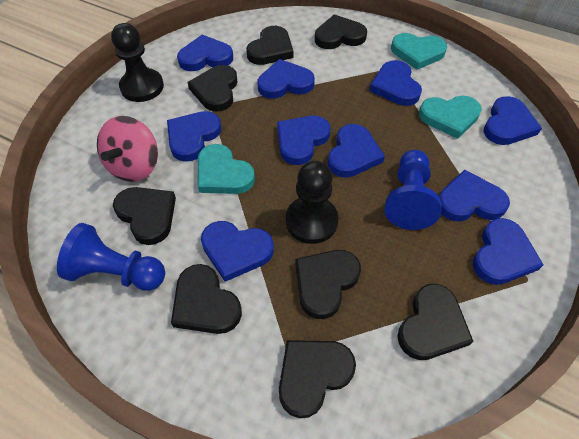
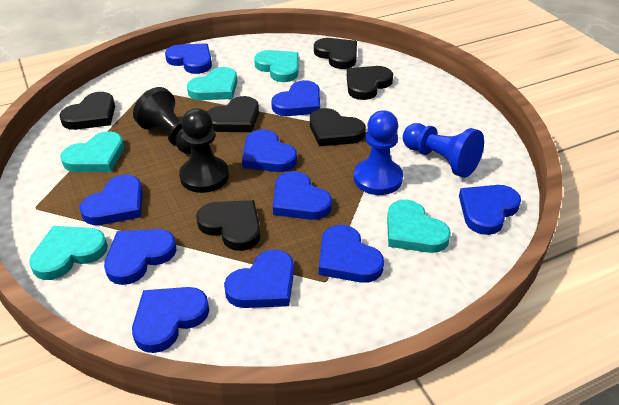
black heart: [113,187,176,245] [171,264,242,334] [187,65,238,112] [246,26,294,65] [279,340,356,418] [295,250,361,319] [315,14,367,49] [397,284,473,360] = 8 -> [59,92,115,130] [196,200,260,251] [207,96,259,132] [310,108,366,146] [314,38,357,69] [347,66,393,100] = 6
pink spinning top: [97,116,158,182] = 1 -> none = 0
turquoise heart: [198,144,255,194] [391,33,447,70] [419,96,482,139] = 3 -> [29,226,108,280] [60,131,124,172] [187,67,237,100] [254,50,299,82] [387,199,451,253] = 5

